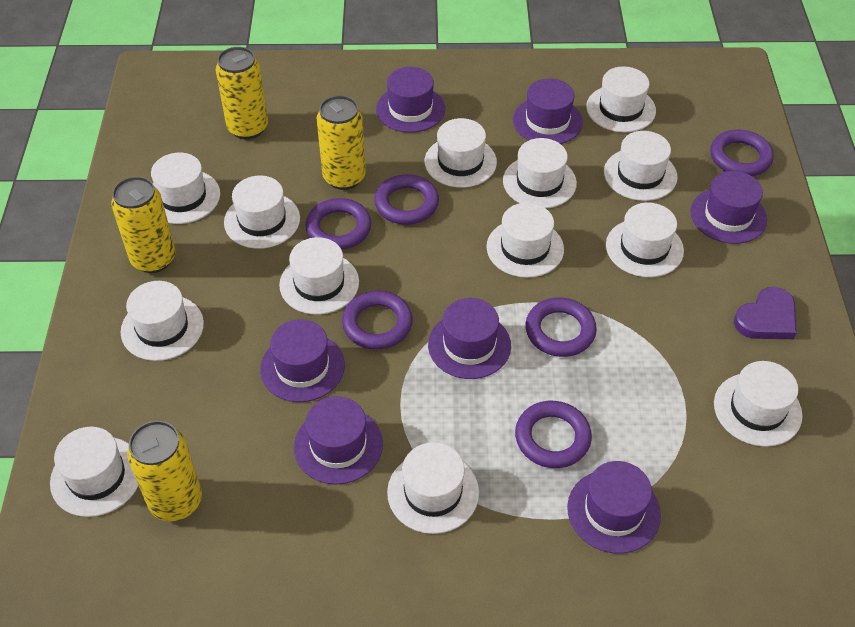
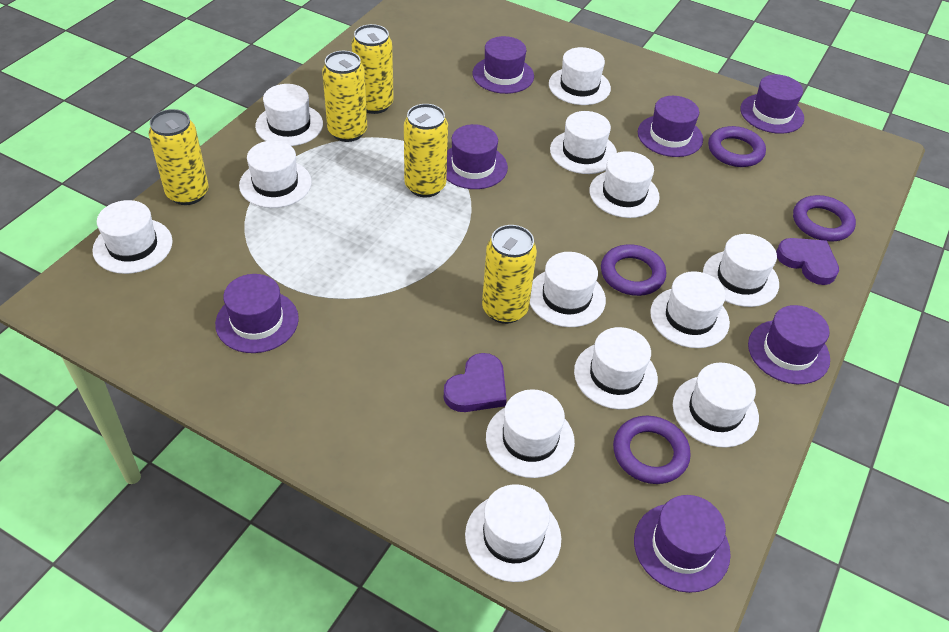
purple heart: [734,287,797,339] = 1 -> [444,353,507,412] [776,238,839,285] = 2
purple ring: [306,198,371,250] [342,291,413,350] [375,174,439,225] [515,401,592,468] [525,298,597,357] [710,130,774,176] = 6 -> [601,244,666,296] [613,416,691,484] [708,126,766,167] [793,195,856,242] = 4
yellow can: [111,176,176,273] [127,420,202,521] [216,47,268,139] [317,95,366,190] = 4 -> [149,109,209,205] [322,51,367,142] [351,24,394,114] [404,104,448,197] [482,225,537,324] = 5

